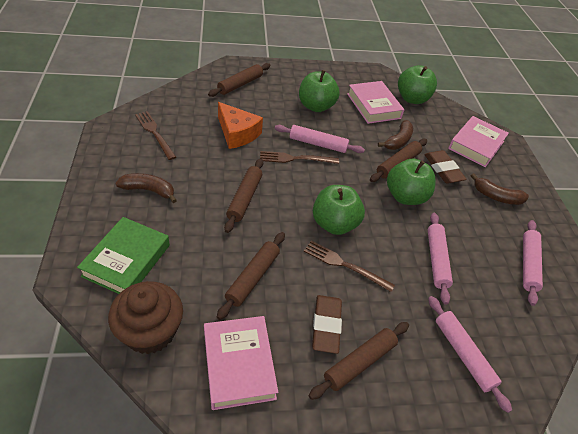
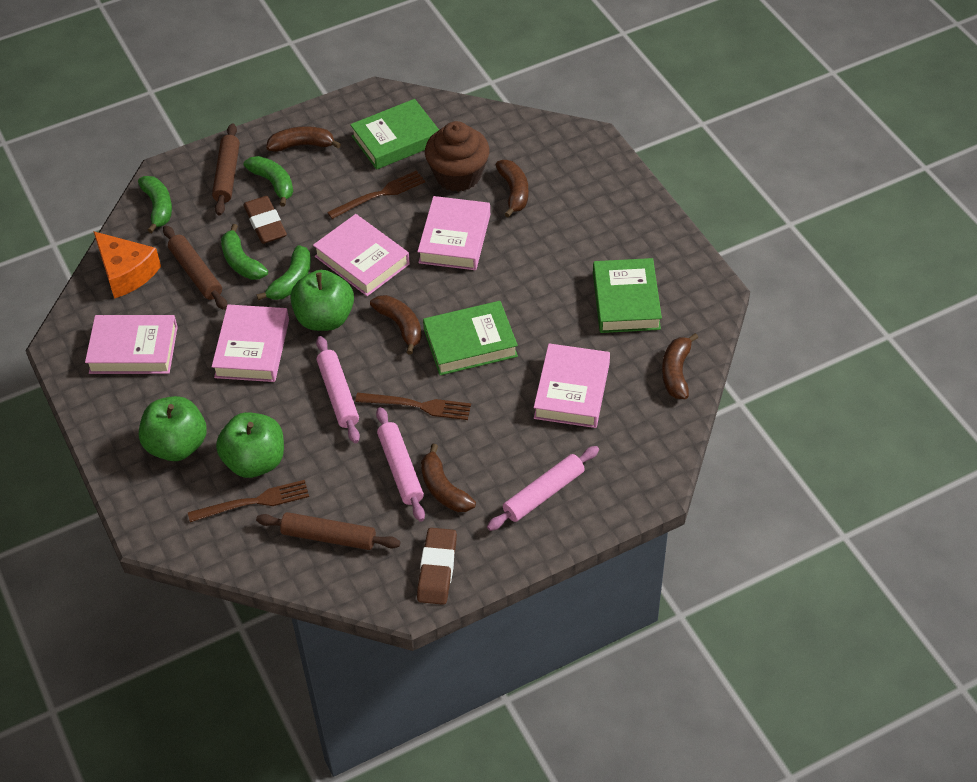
brown banana: [115,173,177,203] [378,120,413,150] [471,173,529,205] = 3 -> [266,126,341,152] [370,295,422,355] [421,444,476,512] [495,160,528,218] [662,333,698,399] = 5
brown rolling pin: [208,63,270,97] [217,232,285,320] [224,158,263,233] [309,322,409,400] [370,139,427,182] = 5 -> [163,226,228,310] [212,123,240,216] [256,512,400,550] = 3
green apple: [299,70,340,112] [313,185,365,235] [387,159,436,205] [398,65,437,104] = 4 -> [139,396,207,461] [216,412,284,478] [290,270,354,331] = 3
green banana: none = 0 -> [138,176,172,233] [221,224,268,280] [244,156,293,207] [257,245,311,300] = 4
green book: [77,217,170,294] = 1 -> [350,99,439,170] [423,301,518,375] [593,258,662,333] = 3
pink book: [204,316,278,410] [347,81,404,124] [448,116,509,167] = 3 -> [85,315,178,374] [212,305,289,382] [313,214,410,296] [417,196,490,270] [534,343,610,428] = 5
pink rolling pin: [275,125,365,153] [428,213,453,305] [428,296,512,413] [523,220,543,306] = 4 -> [316,336,360,443] [376,407,425,522] [487,446,599,531] = 3

